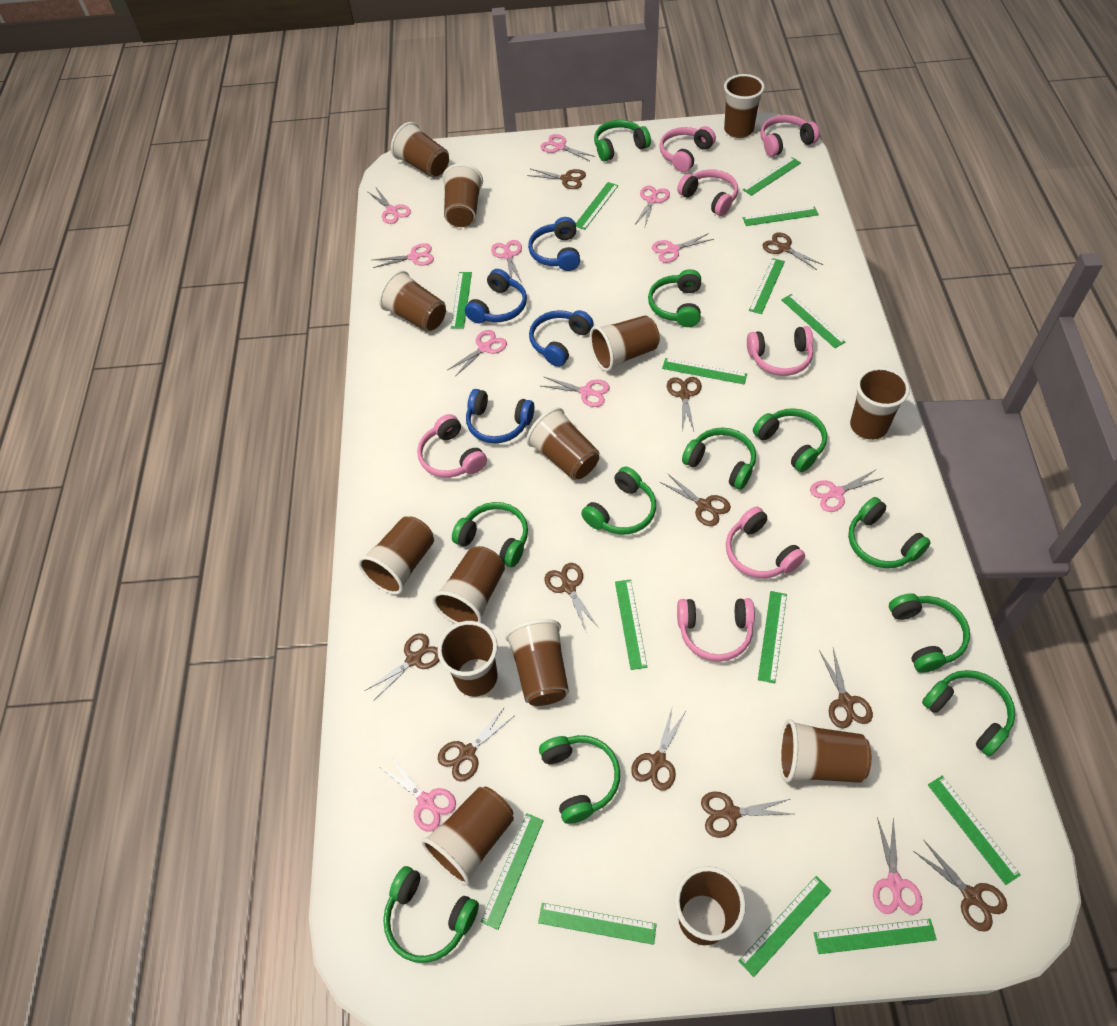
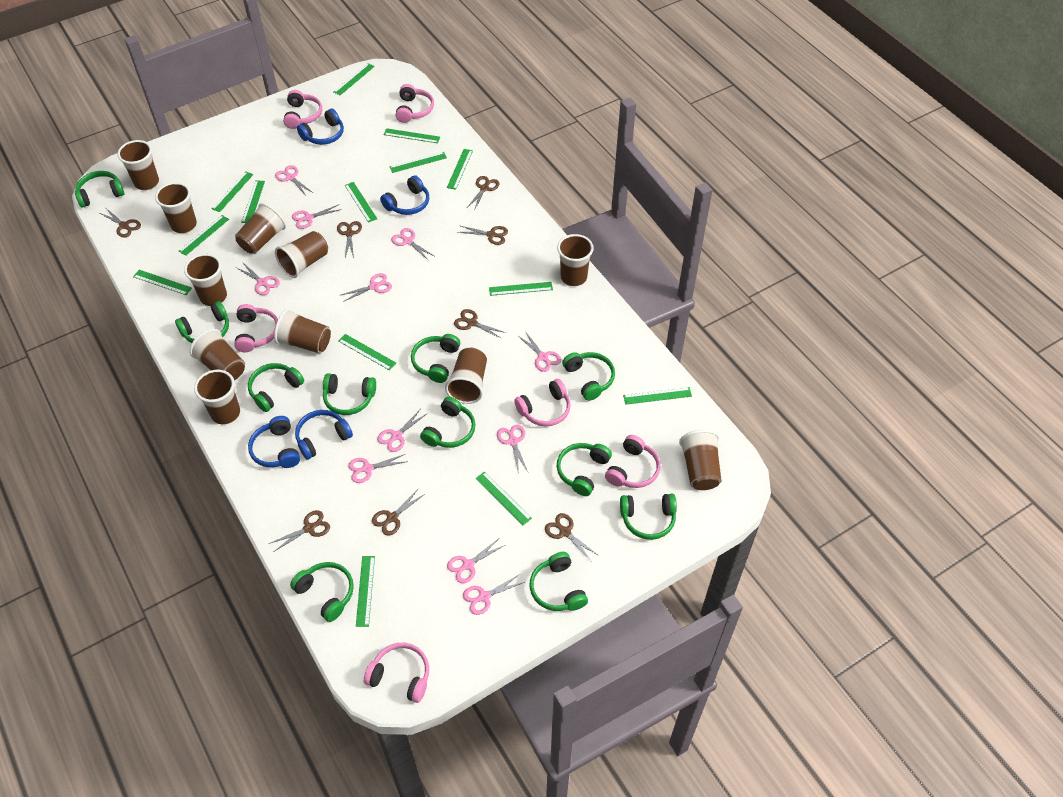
brown cup: [358,516,434,595] [379,270,446,332] [391,122,449,177] [421,787,514,886] [432,546,505,624] [437,621,498,697] [442,164,483,227] [505,619,569,706] [526,407,599,480] [589,315,660,372] [674,866,746,945] [724,74,765,138] [779,719,871,783] [850,367,910,440] = 14 -> [117,140,159,190] [155,182,197,233] [184,254,227,306] [189,329,245,380] [194,370,240,424] [235,203,286,254] [274,309,331,353] [275,231,328,278] [445,348,487,404] [557,234,593,286] [679,430,722,490] = 11
brown scissors: [365,633,440,701] [438,707,514,782] [527,169,586,189] [544,563,599,631] [631,709,686,791] [660,473,731,526] [667,377,702,431] [701,792,792,838] [762,233,823,270] [819,648,873,728] [915,840,1007,931] = 11 -> [100,208,141,237] [269,510,330,551] [337,221,362,258] [372,488,425,536] [454,309,506,339] [459,225,508,245] [467,176,500,211] [545,513,599,562] = 8
pink headphones: [417,414,487,478] [659,126,716,172] [677,169,738,216] [677,598,755,661] [726,506,805,578] [747,326,813,376] [760,115,819,157] = 7 -> [234,304,278,352] [283,90,322,129] [364,643,429,703] [395,84,434,123] [514,379,571,426] [605,435,660,488] = 6

